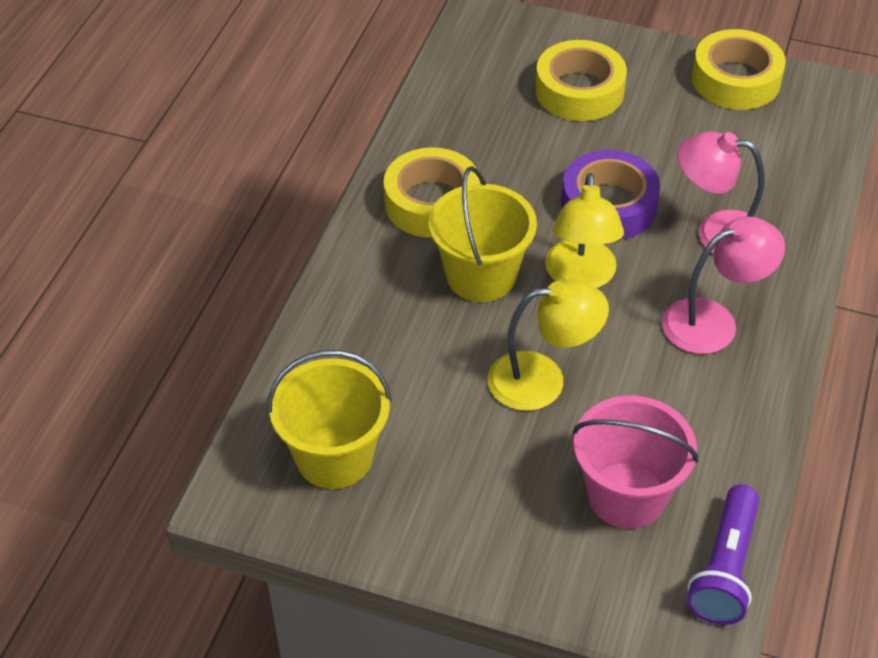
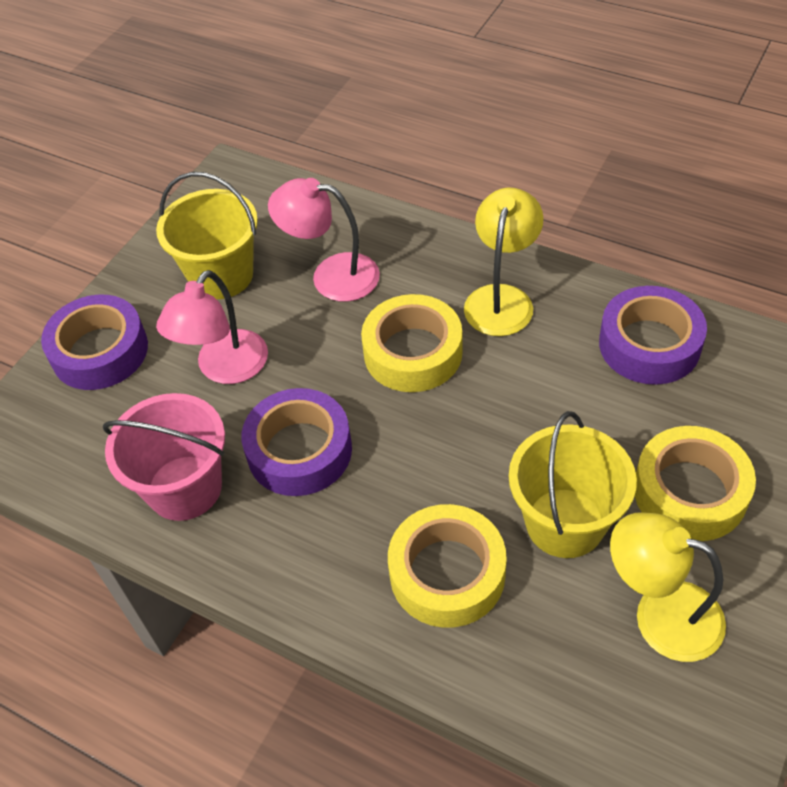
purple flashlight: [687,484,759,625] = 1 -> none = 0
purple tape: [561,150,660,240] = 1 -> [41,295,148,390] [241,388,352,496] [599,286,707,385] = 3

